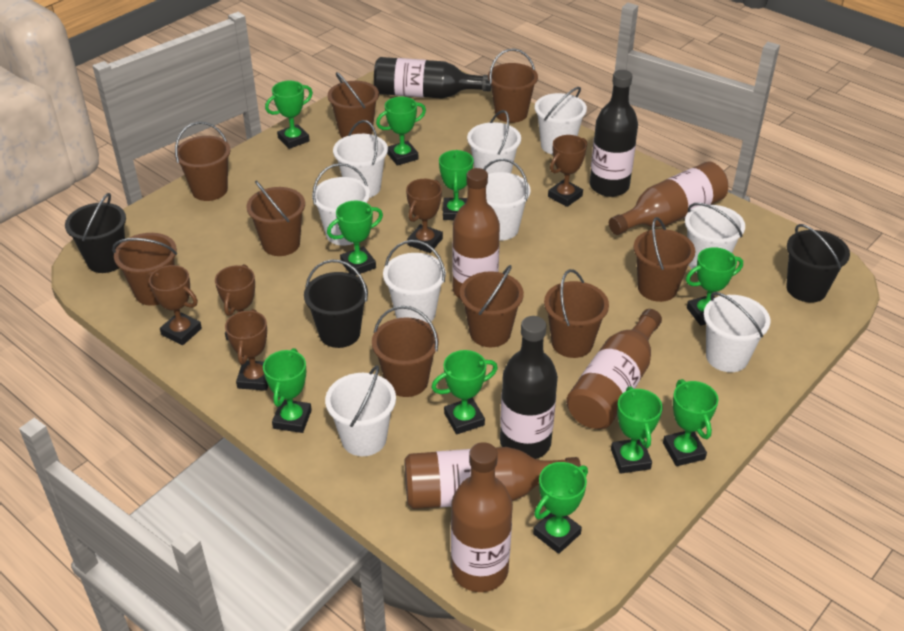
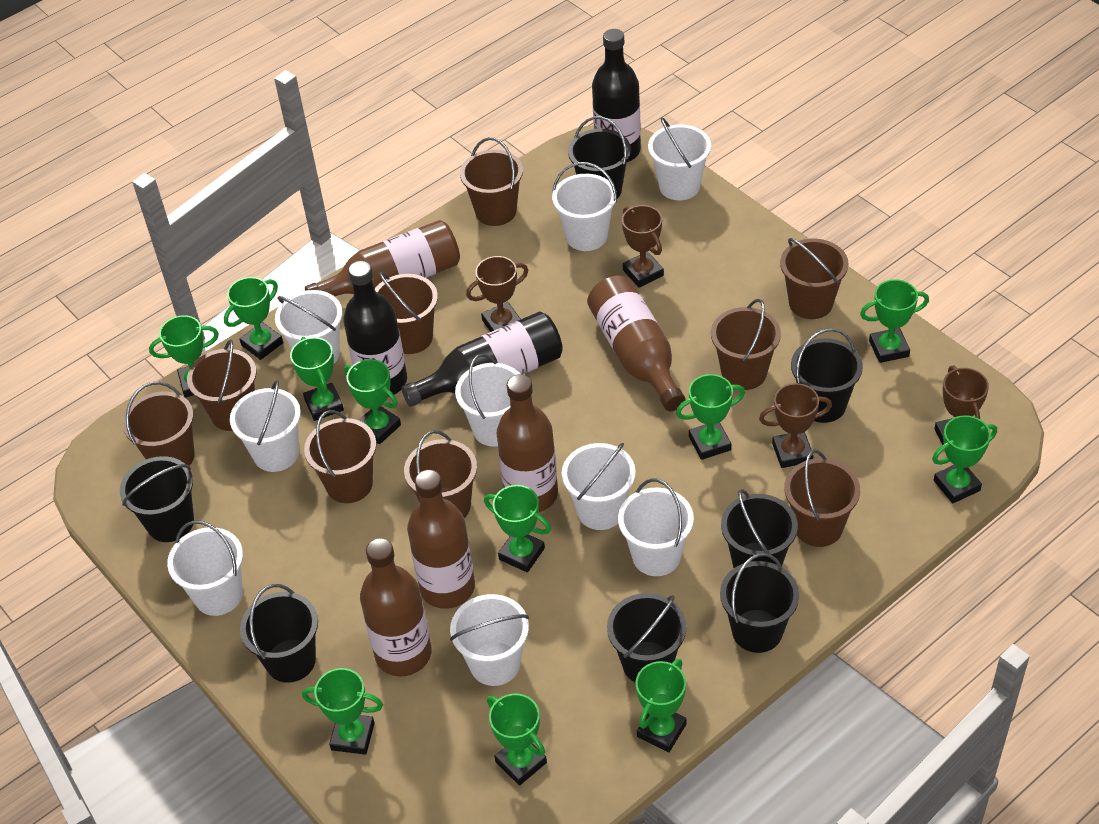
black bucket: [65,193,126,273] [304,259,368,348] [786,224,850,303] = 3 -> [120,456,194,542] [240,584,318,683] [568,116,631,199] [607,593,687,683] [720,553,799,653] [721,489,798,568] [791,328,863,423] = 7
brown trophy: [146,265,202,345] [215,264,255,340] [225,309,268,391] [406,179,443,253] [548,135,587,207] = 5 -> [466,256,528,332] [622,205,664,288] [759,383,832,468] [935,365,989,445] = 4
green trophy: [263,348,312,433] [265,81,313,149] [327,201,383,275] [376,97,426,166] [431,350,498,435] [439,150,474,220] [533,462,588,554] [611,386,663,474] [663,379,719,466] [686,247,743,326] = 10 -> [149,315,219,398] [224,277,283,360] [290,337,344,421] [302,668,383,755] [344,359,401,444] [484,485,551,572] [487,694,547,786] [636,659,686,752] [676,374,745,460] [860,279,929,363] [932,415,997,503] = 11

